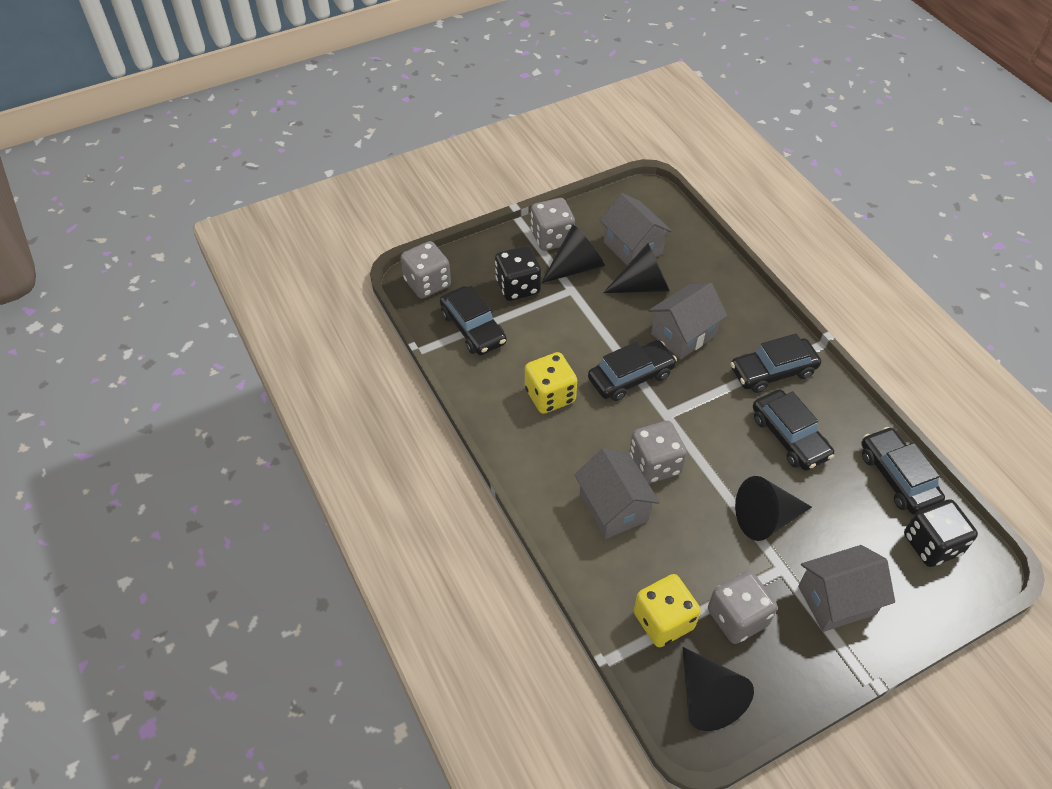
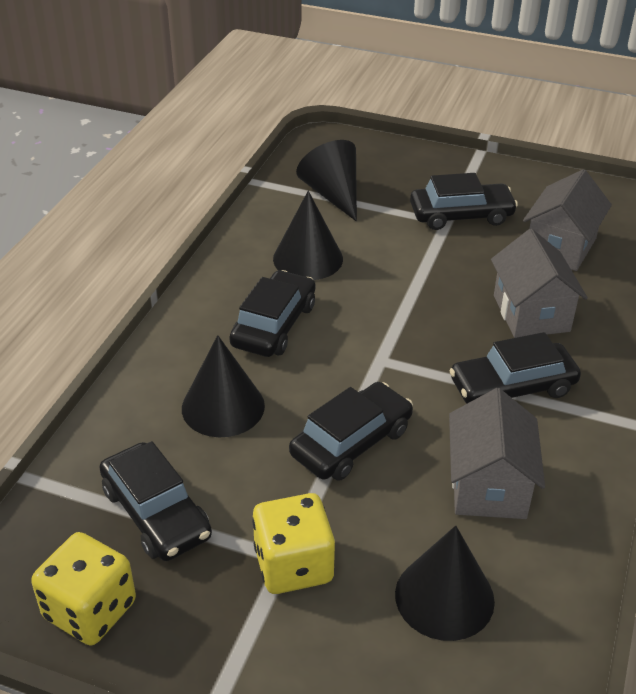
black dice: [495,246,541,301] [904,499,978,567] = 2 -> none = 0
grey dice: [401,241,451,299] [531,198,575,251] [629,421,687,484] [708,571,778,644] = 4 -> none = 0
grey house: [574,448,660,539] [600,193,672,265] [648,283,727,359] [798,545,895,632] = 4 -> [449,388,545,519] [491,229,588,338] [523,169,612,271] = 3

